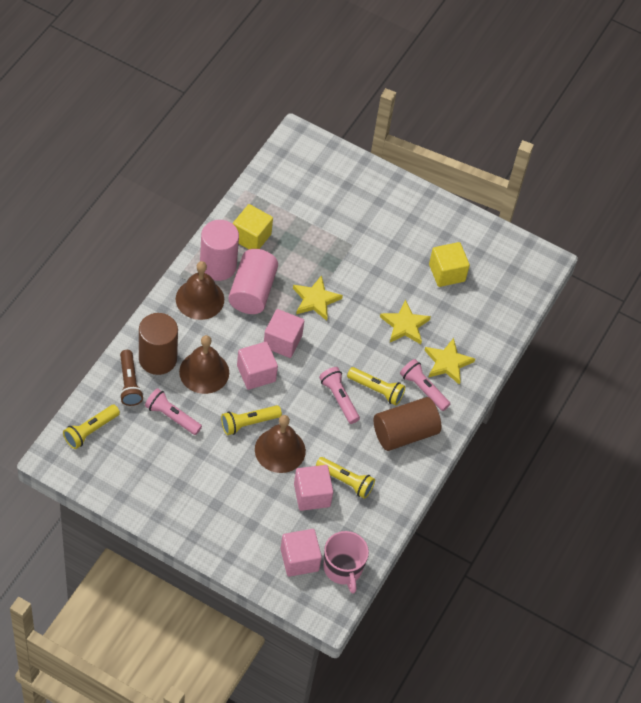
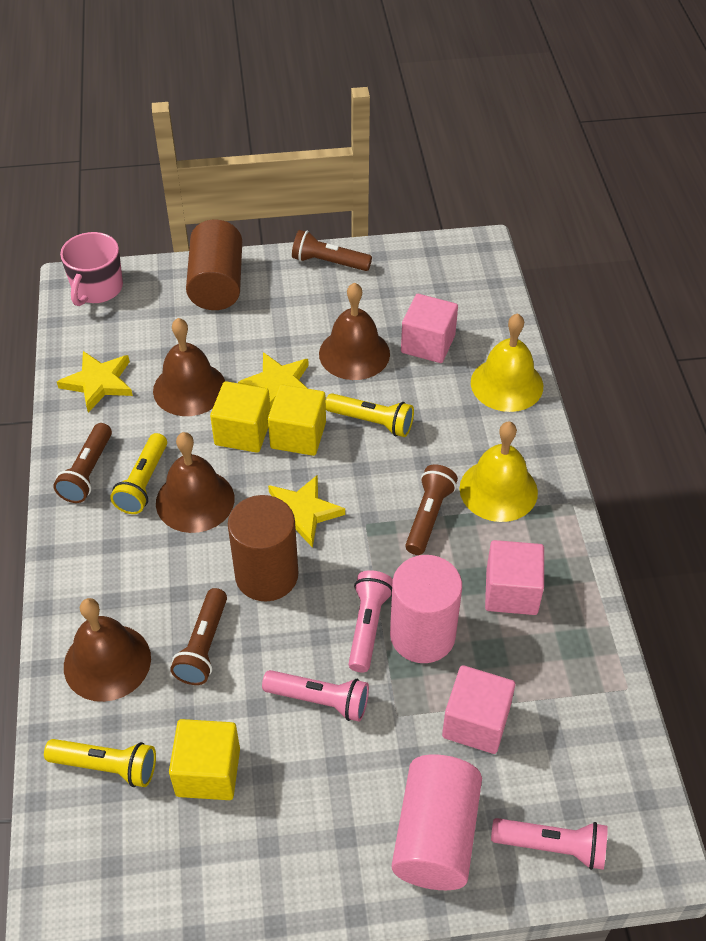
brown bell: [176,261,224,320] [179,335,229,394] [255,415,306,473] = 3 -> [64,598,151,702] [153,318,225,416] [156,432,234,533] [319,282,390,380] = 4
brown flashlight: [120,350,144,406] = 1 -> [53,423,112,503] [170,588,227,685] [292,230,372,271] [405,464,458,555] = 4
pink cube: [237,342,278,390] [264,309,304,358] [281,529,322,577] [294,465,333,511] = 4 -> [401,294,458,363] [442,665,515,754] [485,540,544,615] = 3
yellow bell: none = 0 -> [460,421,538,522] [471,313,543,412] = 2
yellow cube: [233,204,273,249] [429,242,470,287] = 2 -> [169,719,240,800] [210,381,271,453] [268,384,326,456] = 3
yellow flashlight: [63,405,120,449] [221,405,282,435] [316,457,375,499] [347,367,405,405] = 4 -> [44,739,156,787] [110,433,167,514] [326,393,414,437] = 3

